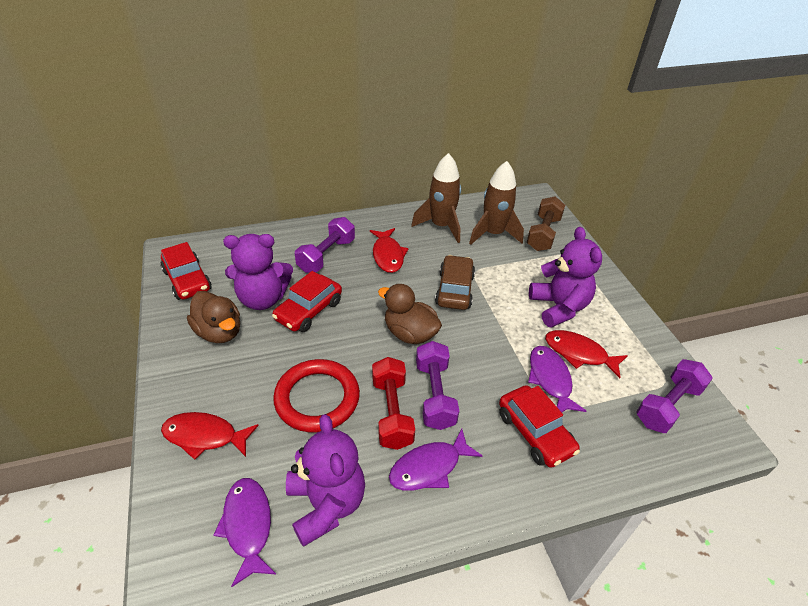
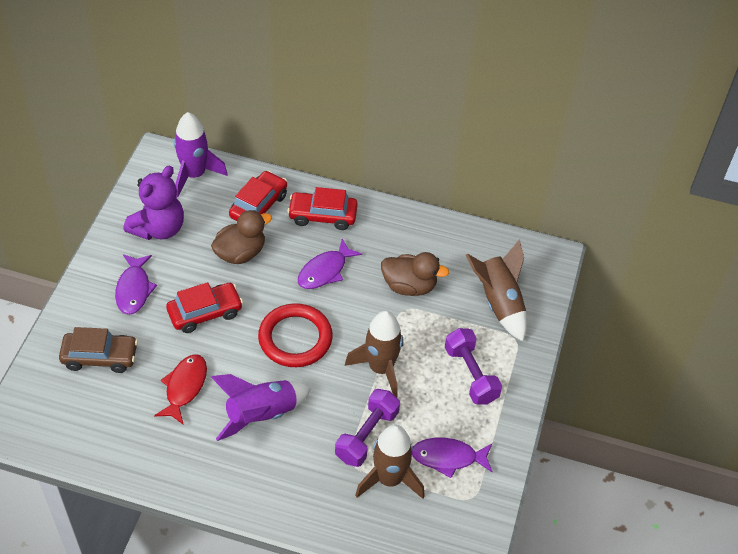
brown dumbbell: [527,196,565,251] = 1 -> none = 0
brown rocket: [411,153,461,243] [469,161,524,245] = 2 -> [345,311,403,398] [355,425,425,499] [466,239,527,341] = 3
purple dumbbell: [295,217,355,273] [416,341,459,430] [636,359,713,433] = 3 -> [335,389,400,467] [445,328,502,404] = 2
purple rocket: none = 0 -> [174,112,228,197] [211,374,311,441] = 2
purple teddy bear: [223,234,293,310] [286,414,365,547] [529,227,602,328] = 3 -> [124,165,184,240] = 1
red dumbbell: [372,357,415,450] = 1 -> none = 0
red fish: [161,412,259,460] [370,228,408,273] [545,330,628,378] = 3 -> [154,355,207,425] = 1

